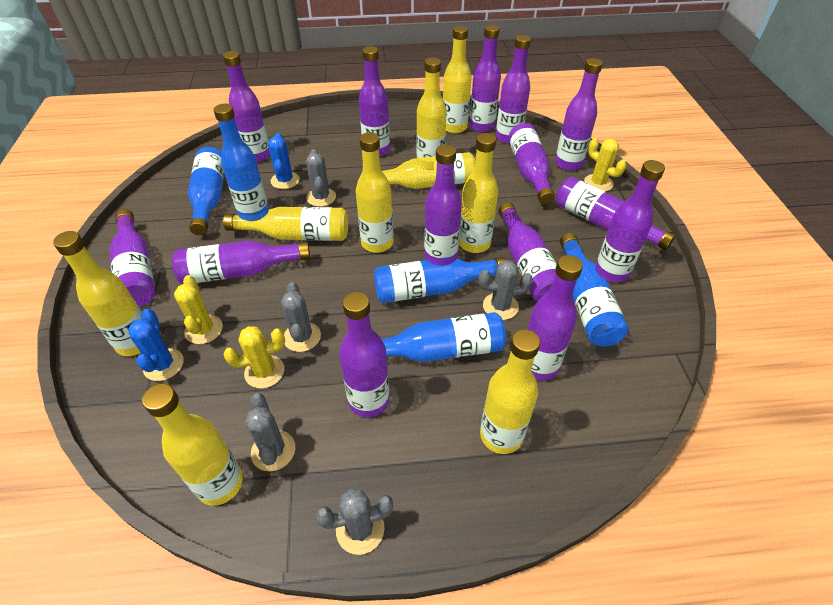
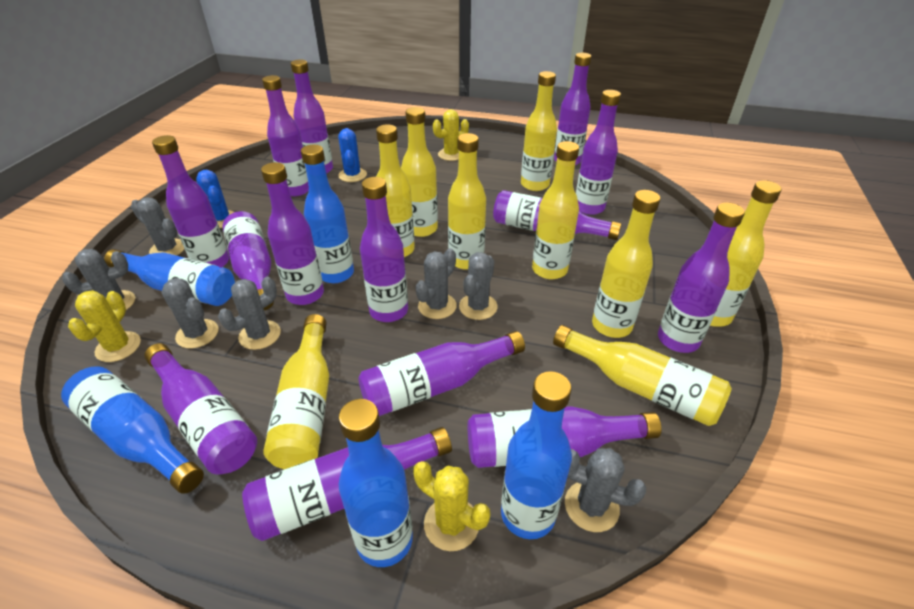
grey cactus: [245,393,295,471] [281,282,321,352] [306,149,336,207] [316,488,393,555] [479,260,533,320] = 5 -> [62,249,135,310] [131,197,184,256] [161,278,219,348] [218,277,281,350] [415,248,457,319] [459,252,498,320] [565,448,646,532] = 7

